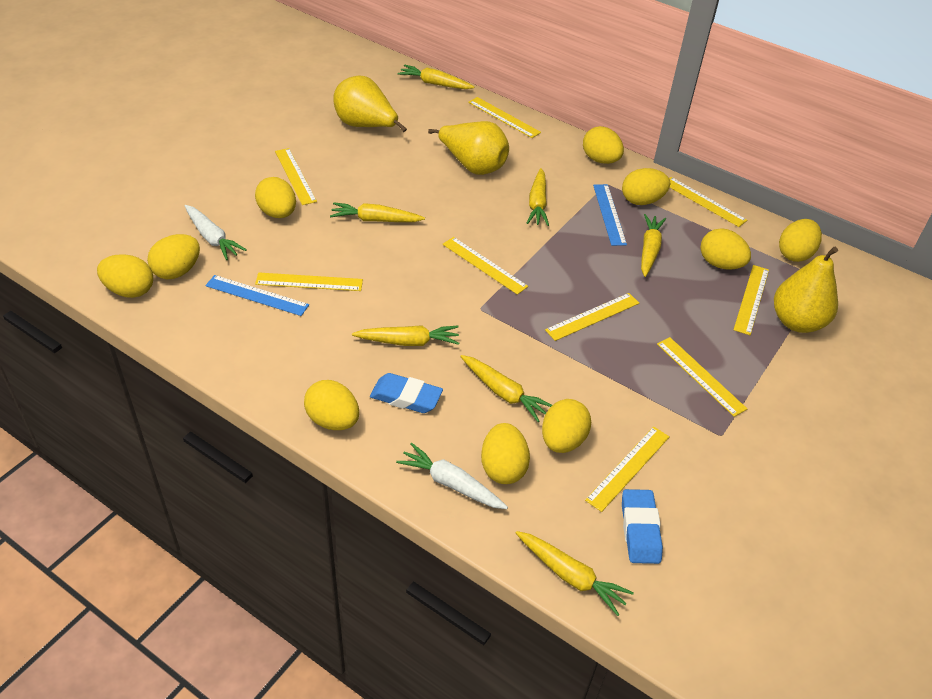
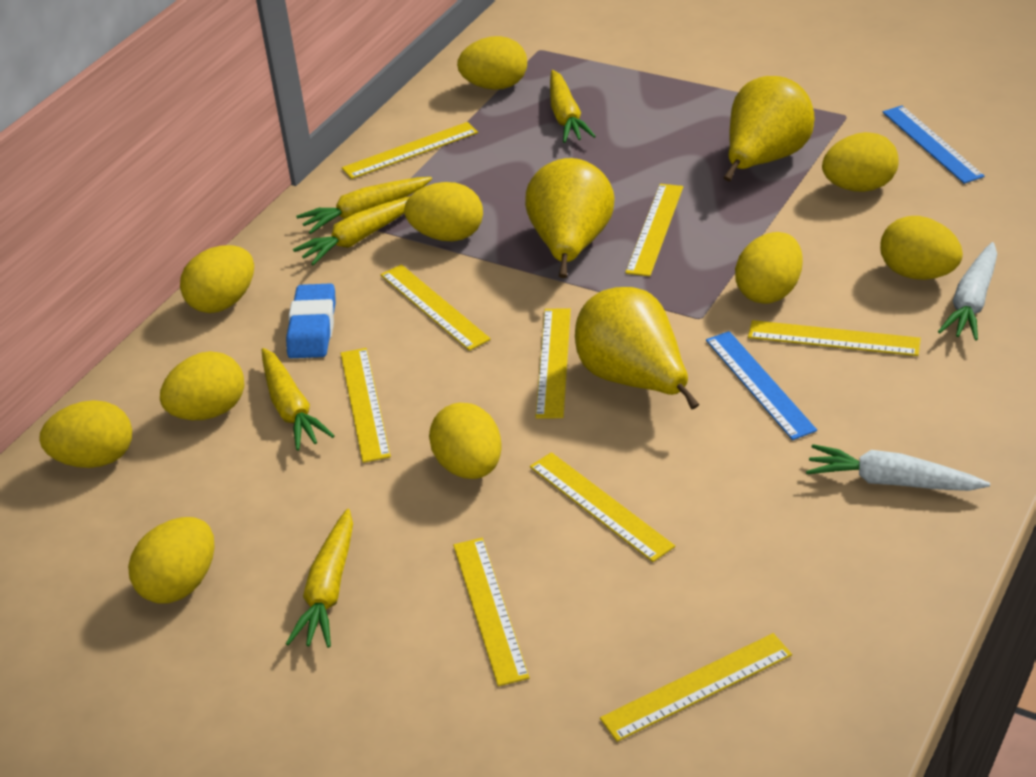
blue eraser: [370,373,443,413] [622,489,663,564] = 2 -> [286,283,336,358] = 1
yellow carrot: [330,202,425,222] [352,325,459,346] [398,64,475,89] [460,355,552,422] [516,531,634,616] [527,168,549,226] [641,214,666,277] = 7 -> [262,348,334,451] [286,509,353,648] [293,196,410,265] [296,177,432,234] [550,70,596,143] = 5

